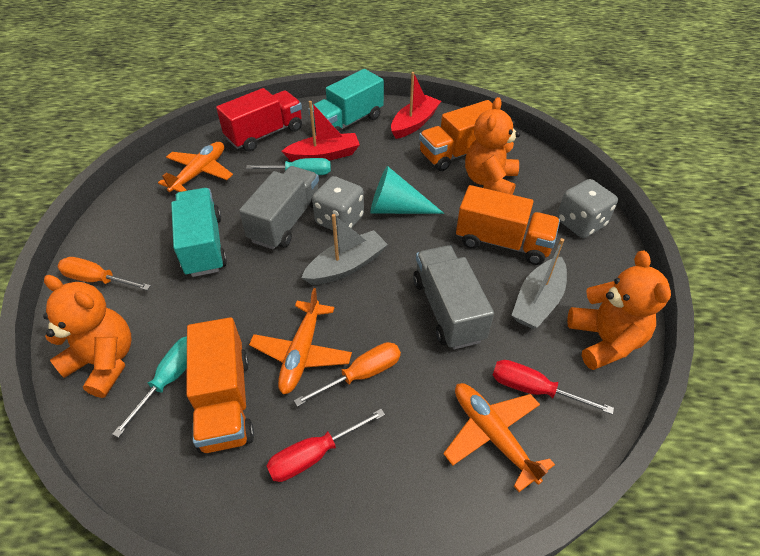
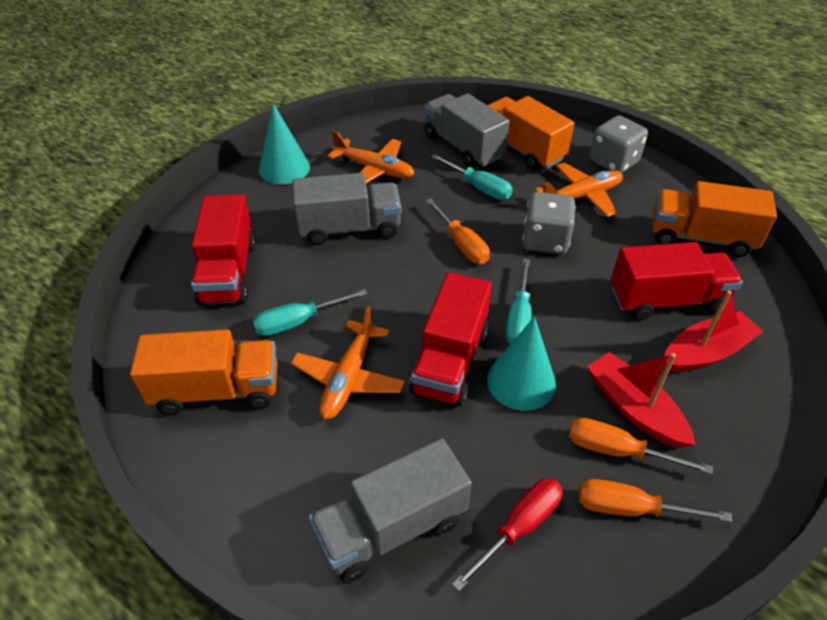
grey boat: [301,214,388,285] [512,238,567,329] = 2 -> none = 0
grey truck: [239,166,319,249] [413,245,494,350] = 2 -> [292,173,401,245] [309,438,472,583] [424,93,510,168] = 3
orange screwdriver: [58,257,151,290] [294,342,401,407] = 2 -> [426,198,490,264] [569,418,713,474] [579,479,732,522] = 3
orange teddy bear: [43,275,131,398] [465,97,520,195] [567,251,671,370] = 3 -> none = 0
red screwdriver: [266,409,385,482] [493,360,614,415] = 2 -> [452,478,563,591] = 1
red truck: [216,88,302,152] = 1 -> [191,194,256,305] [409,272,492,406] [611,242,743,320] = 3
turquoise cone: [370,166,444,214] = 1 -> [259,103,310,184] [487,316,556,411] = 2
turquoise screwdriver: [112,336,187,438] [246,158,331,175] = 2 -> [253,289,368,336] [431,154,513,200] [506,259,532,344] = 3
turquoise truck: [171,188,227,277] [308,69,384,134] = 2 -> none = 0

